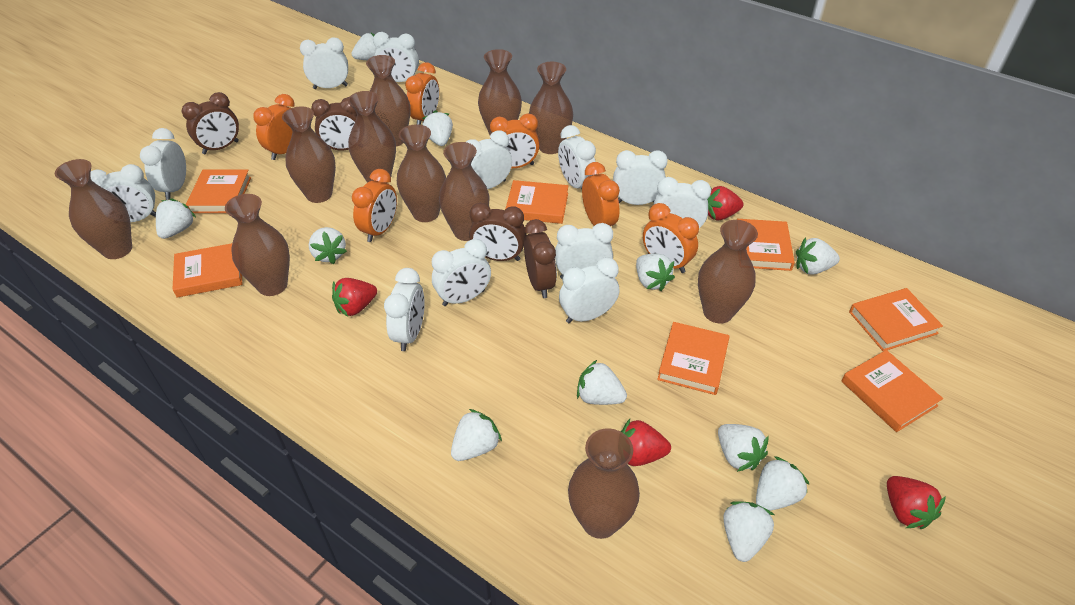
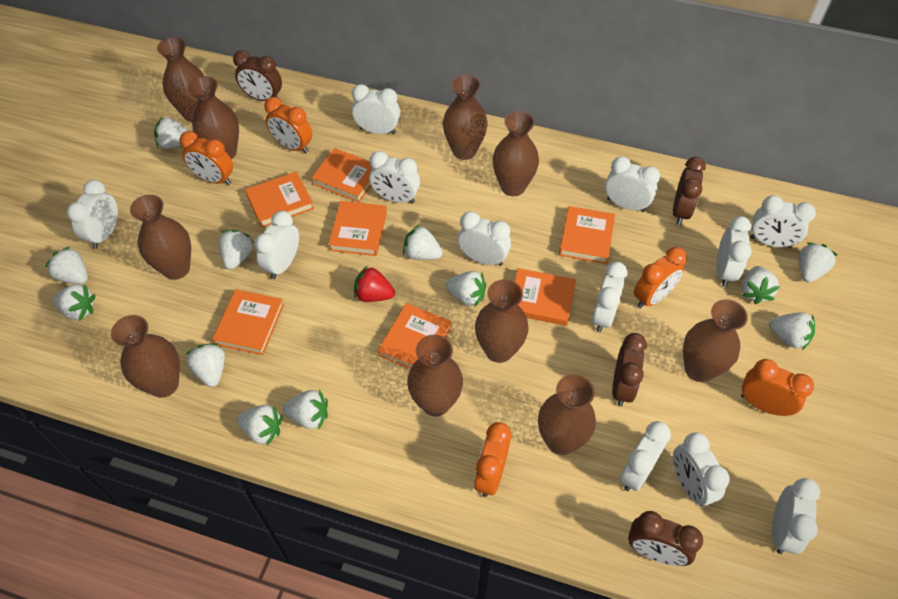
brown vase: [55,159,132,259] [225,194,290,296] [282,106,336,203] [348,91,396,183] [366,55,411,147] [397,124,446,222] [439,142,490,241] [478,49,522,135] [529,62,573,154] [568,428,640,539] [698,220,758,324] = 11 -> [111,315,180,398] [130,195,191,280] [157,37,204,122] [188,76,239,159] [407,335,463,416] [443,75,488,160] [475,279,529,363] [493,111,539,196] [538,374,596,455] [683,299,748,382] = 10
orange clock: [253,94,294,160] [352,169,397,242] [405,62,439,125] [490,114,540,168] [582,162,620,226] [643,203,699,273] = 6 -> [179,131,233,185] [264,97,312,153] [474,422,511,497] [634,247,687,309] [741,359,814,416] = 5
red strawberry: [332,278,377,317] [621,419,671,466] [708,186,744,220] [887,476,946,529] = 4 -> [354,265,395,302] = 1
white strawberry: [156,198,196,239] [309,227,347,264] [351,33,378,60] [422,110,453,146] [451,409,502,461] [577,360,627,405] [636,253,675,291] [718,424,769,472] [723,501,774,562] [756,456,810,511] [796,238,840,274] = 11 -> [45,246,88,284] [53,284,96,321] [154,117,189,149] [186,343,225,387] [219,230,254,270] [237,405,283,446] [283,390,328,430] [403,224,443,260] [445,271,486,307] [741,266,780,304] [769,312,815,350] [799,242,837,283] = 12

